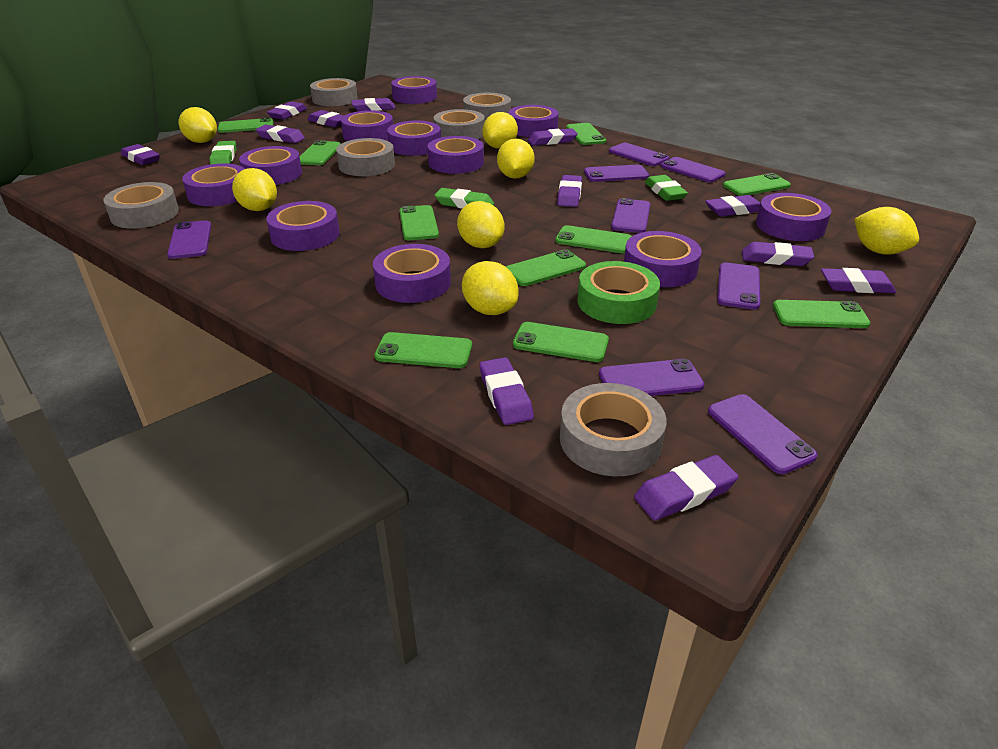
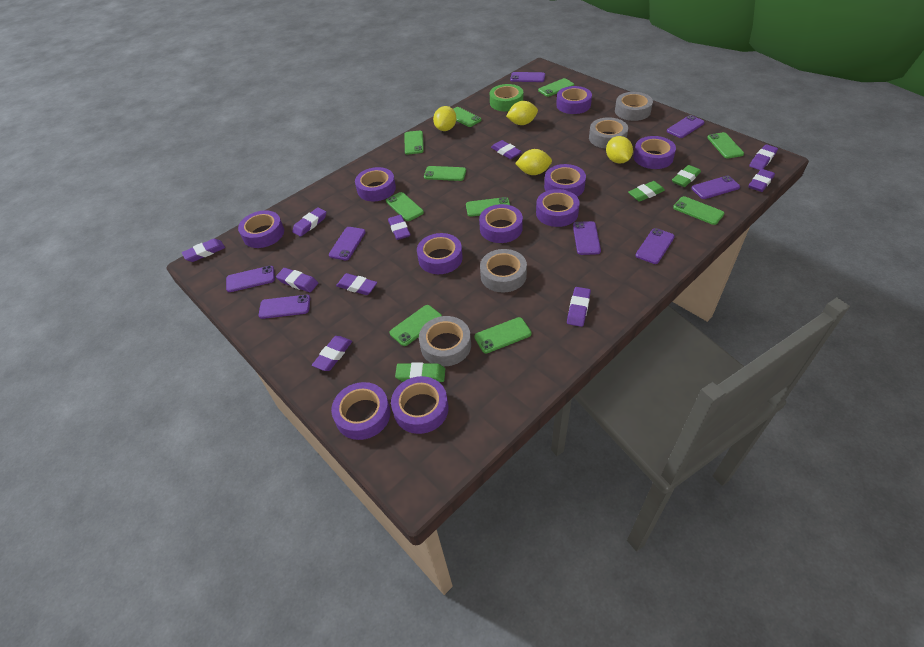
grey tape: [103,182,179,228] [310,78,358,106] [336,138,395,176] [434,109,485,139] [463,93,511,121] [560,383,667,476] = 6 -> [419,316,471,366] [480,249,527,293] [589,117,628,149] [615,92,653,121] = 4
purple eraser: [121,144,160,165] [256,125,305,143] [267,101,307,120] [307,110,344,127] [351,98,396,111] [480,357,534,425] [528,128,578,146] [557,175,582,207] [634,455,739,520] [705,195,760,217] [742,242,814,266] [821,268,896,293] = 12 -> [182,239,225,262] [276,268,318,292] [292,207,326,237] [312,336,352,371] [336,273,377,295] [388,215,410,240] [491,140,522,159] [567,287,591,327] [749,144,778,170] [749,169,775,192] = 10
purple tape: [182,163,245,206] [239,146,302,185] [266,201,339,251] [341,110,393,141] [373,244,451,303] [387,121,441,156] [391,76,437,104] [427,136,484,174] [508,105,559,137] [624,231,702,287] [756,193,831,241] = 11 -> [238,210,284,248] [331,382,390,440] [355,167,396,201] [391,376,449,434] [417,233,463,274] [479,204,523,243] [536,189,580,227] [544,164,586,197] [556,86,592,114] [633,136,676,169] = 10
yellow lemon: [179,107,217,143] [232,168,277,211] [457,201,505,248] [462,261,519,315] [483,112,518,149] [497,139,535,179] [854,207,919,255] = 7 -> [433,106,456,131] [506,101,538,125] [515,149,552,175] [606,136,633,164] = 4

